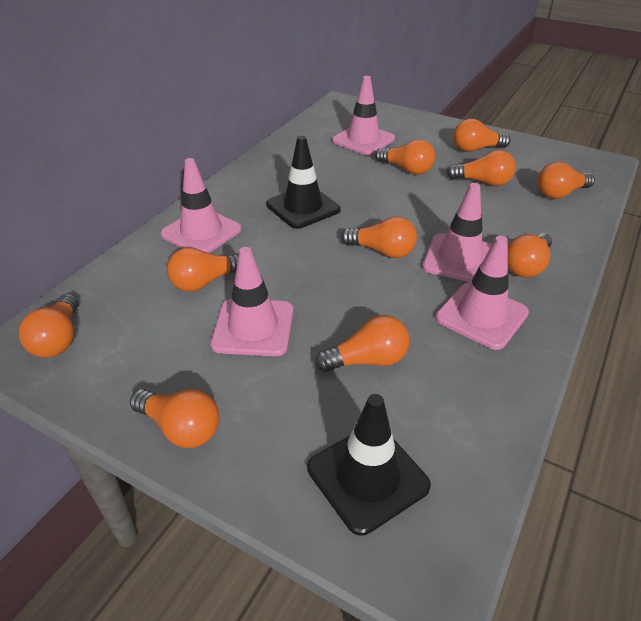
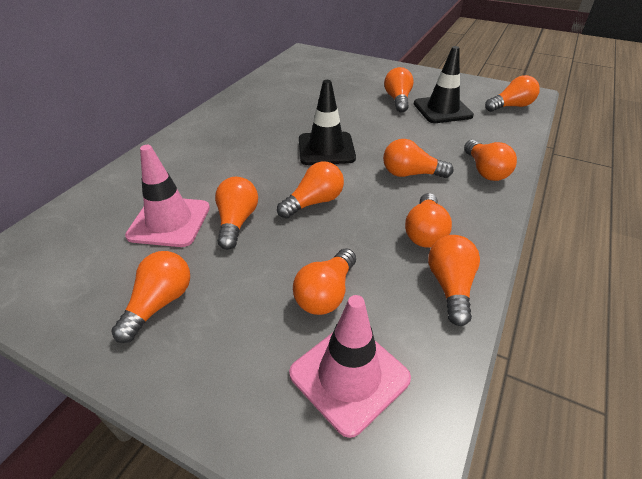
pink traffic cone: [160,158,242,253] [210,247,294,356] [332,76,395,155] [422,183,492,282] [435,236,529,350] = 5 -> [125,145,210,247] [289,295,411,438] = 2

